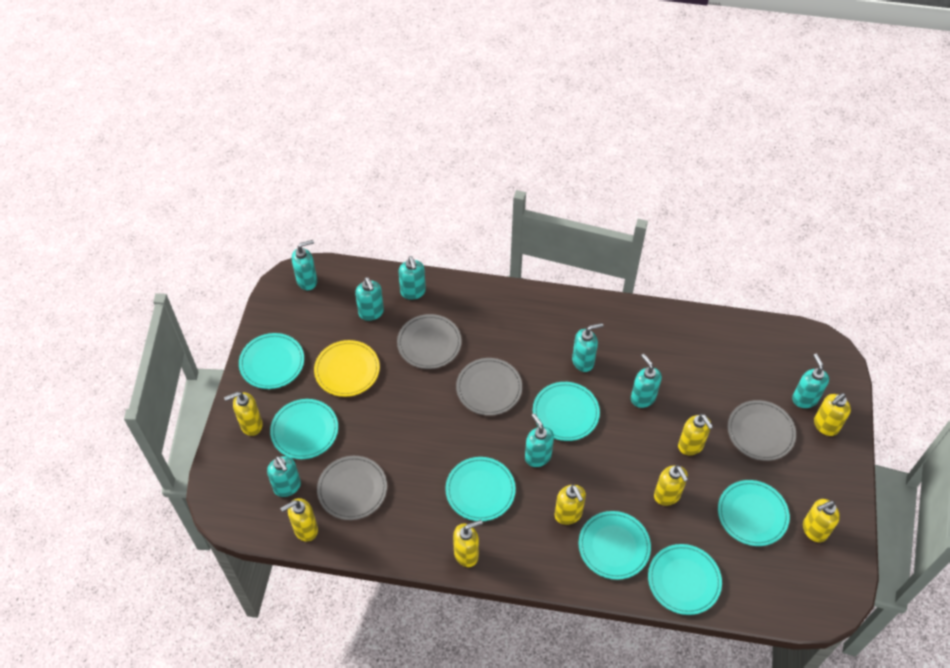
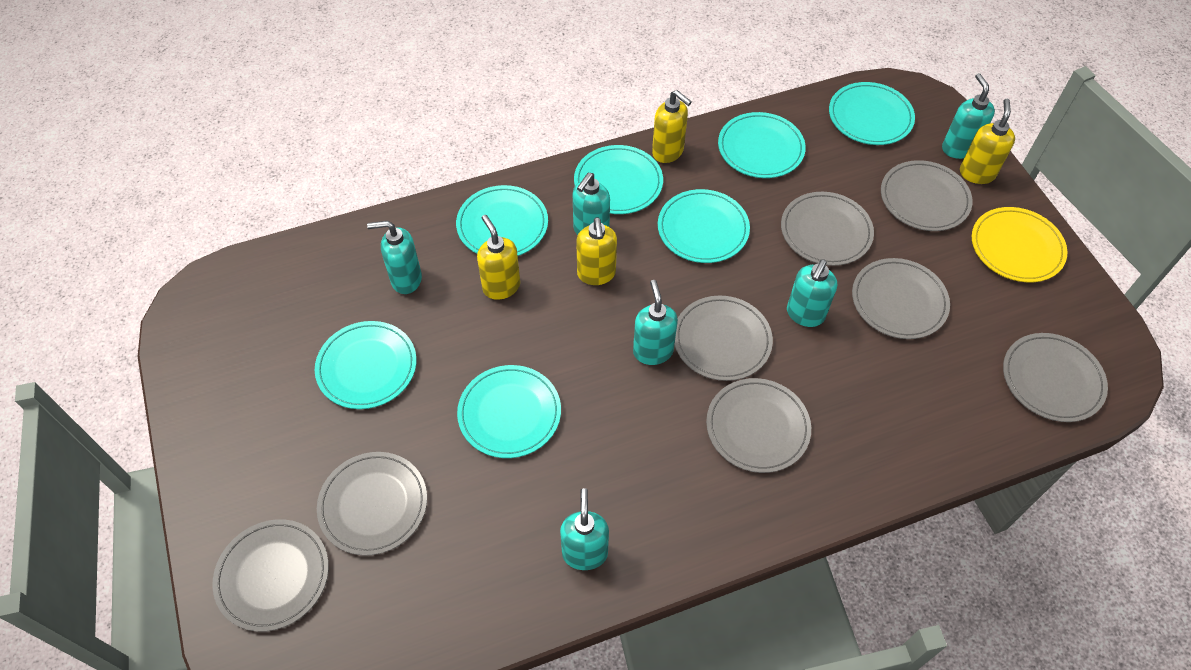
grey plate: [317,456,387,520] [397,314,462,369] [456,358,522,416] [728,400,796,461] = 4 -> [212,519,329,632] [317,452,427,556] [674,296,773,381] [706,378,811,473] [781,192,874,266] [852,258,950,339] [881,160,972,231] [1003,333,1108,422] = 8
turquoise soap dispenser: [267,456,301,497] [291,240,317,290] [355,277,384,321] [398,256,426,300] [525,413,554,467] [572,323,604,372] [631,354,662,408] [792,354,829,408] = 8 -> [367,221,422,294] [560,488,609,570] [573,173,610,235] [633,280,678,365] [787,259,837,327] [942,73,995,159] = 6
yellow soap dispenser: [224,392,263,436] [280,498,318,542] [453,520,483,567] [555,485,586,525] [654,465,688,506] [678,414,713,455] [803,499,840,542] [814,393,851,436] = 8 -> [477,215,520,300] [576,217,617,285] [652,90,692,163] [960,99,1015,184] = 4

